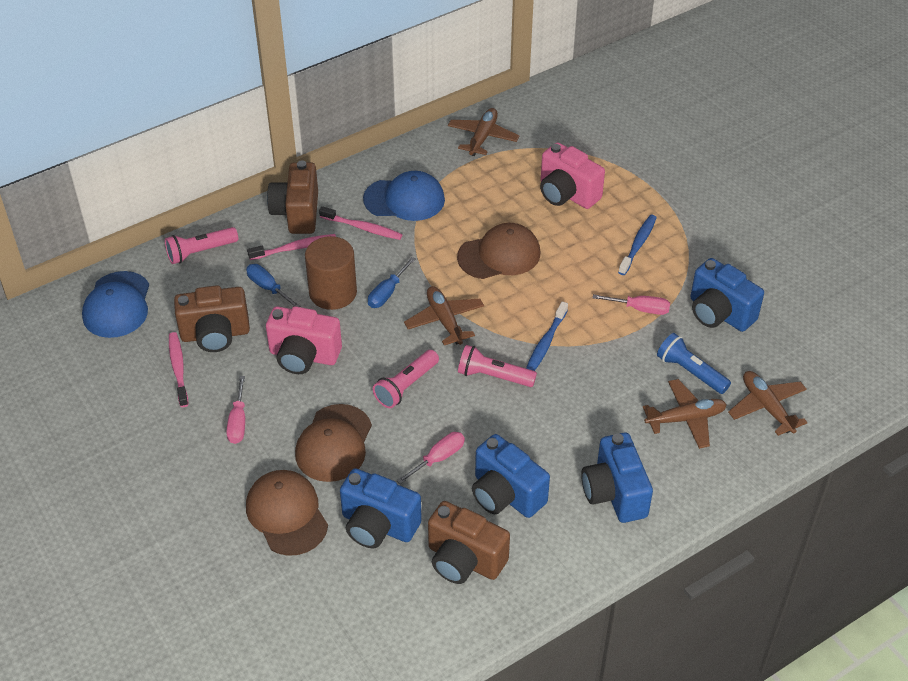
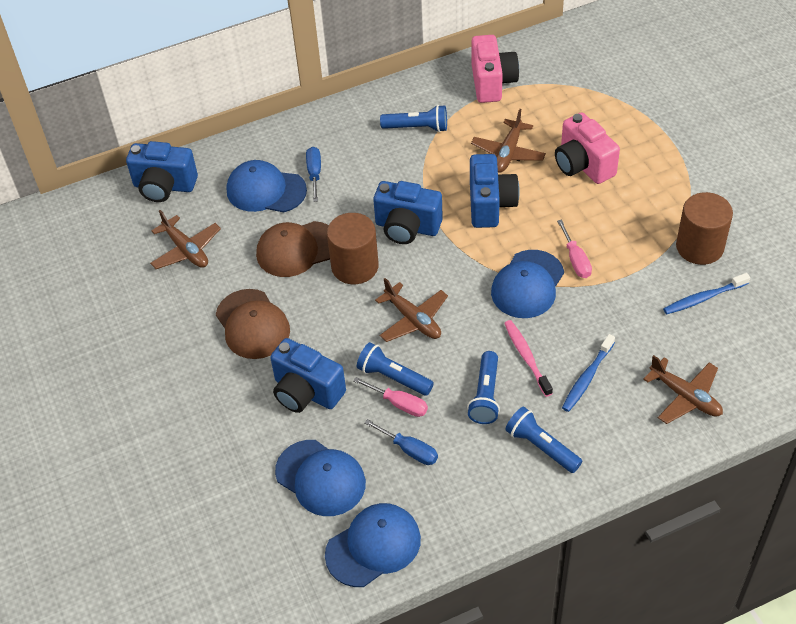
blue cap: [82,271,149,338] [363,171,445,221] = 2 -> [227,160,307,212] [275,440,366,516] [325,503,421,587] [491,250,564,318] = 4
blue flashlight: [657,333,731,394] = 1 -> [357,342,434,396] [380,105,447,132] [467,351,500,424] [505,407,582,473] = 4
brown camera: [174,285,250,352] [267,161,318,234] [428,501,510,584] = 3 -> none = 0
brown cap: [246,470,328,556] [295,404,372,482] [457,223,540,279] = 3 -> [216,289,290,359] [256,221,330,277] = 2
brown cylinder: [305,236,357,310] = 1 -> [327,213,379,284] [676,192,733,265] = 2
pink flashlight: [165,227,238,264] [373,350,439,408] [458,345,537,387] = 3 -> none = 0
pink screwdriver: [227,376,245,444] [396,432,465,484] [593,294,670,315] = 3 -> [353,377,428,417] [557,220,592,278] = 2
pink toothbrush: [169,332,188,407] [247,234,336,260] [319,206,402,240] = 3 -> [504,320,553,397] = 1

